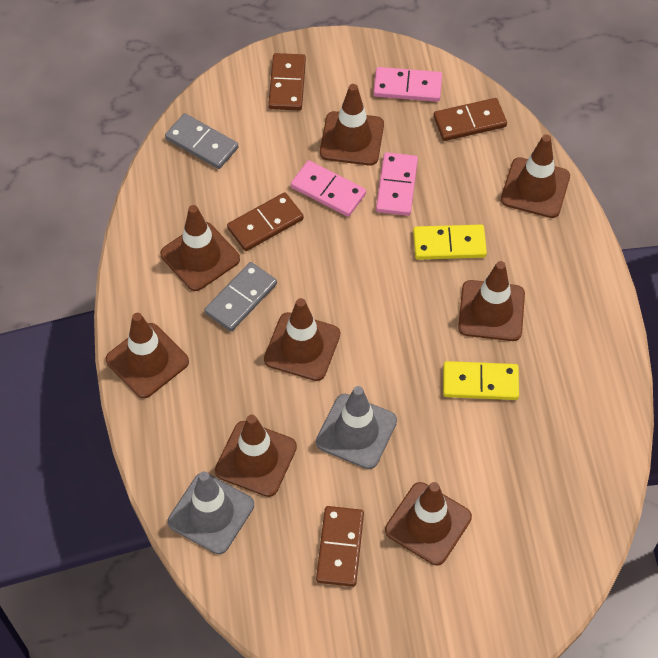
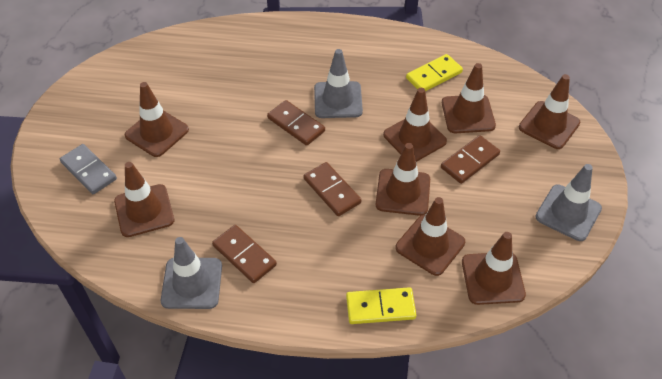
grey domino: [165,113,238,169] [204,262,277,331] = 2 -> [60,144,117,194] = 1
grey traffic cone: [168,471,254,554] [316,386,397,469] = 2 -> [161,237,222,309] [314,49,363,118] [535,164,602,241] = 3
pink domino: [291,160,366,217] [373,67,442,102] [376,152,418,216] = 3 -> none = 0

